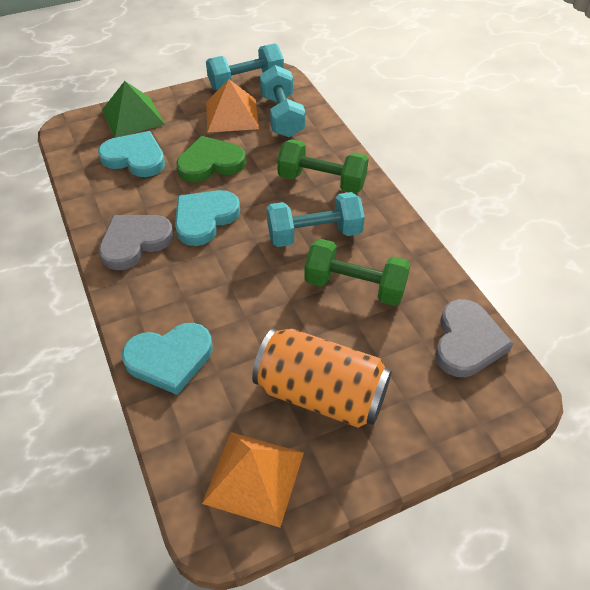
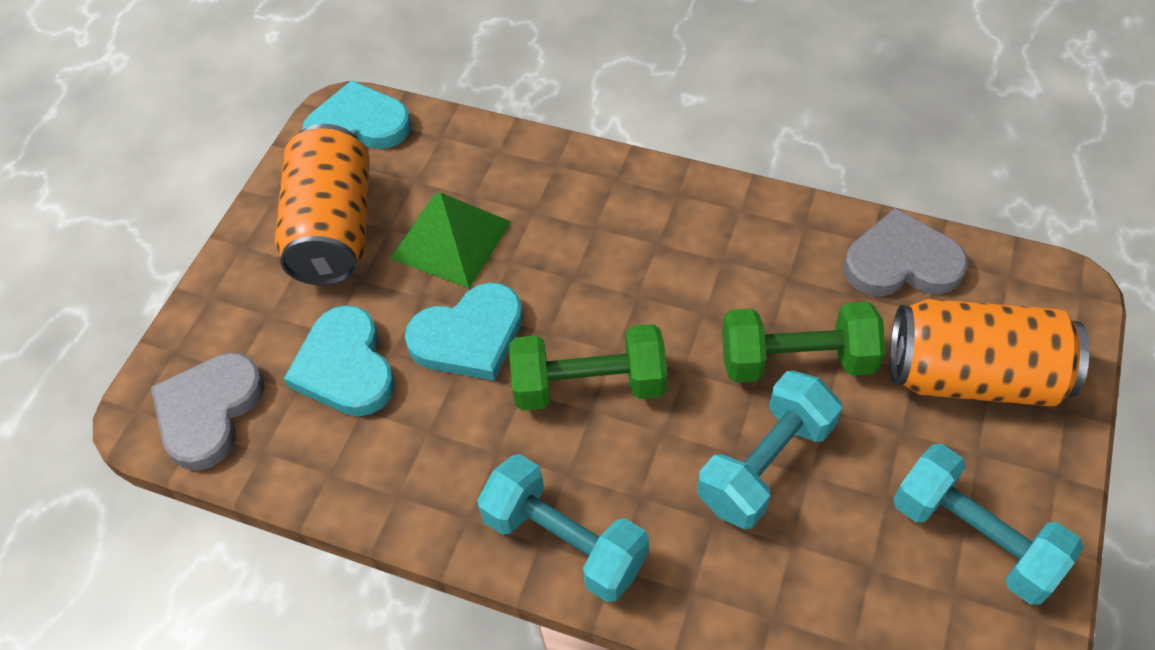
green heart: [176,136,246,182] = 1 -> none = 0
orange can: [252,328,392,428] = 1 -> [275,124,369,286] [890,299,1089,406] = 2
orange pyramid: [202,432,304,528] [206,79,259,133] = 2 -> none = 0

